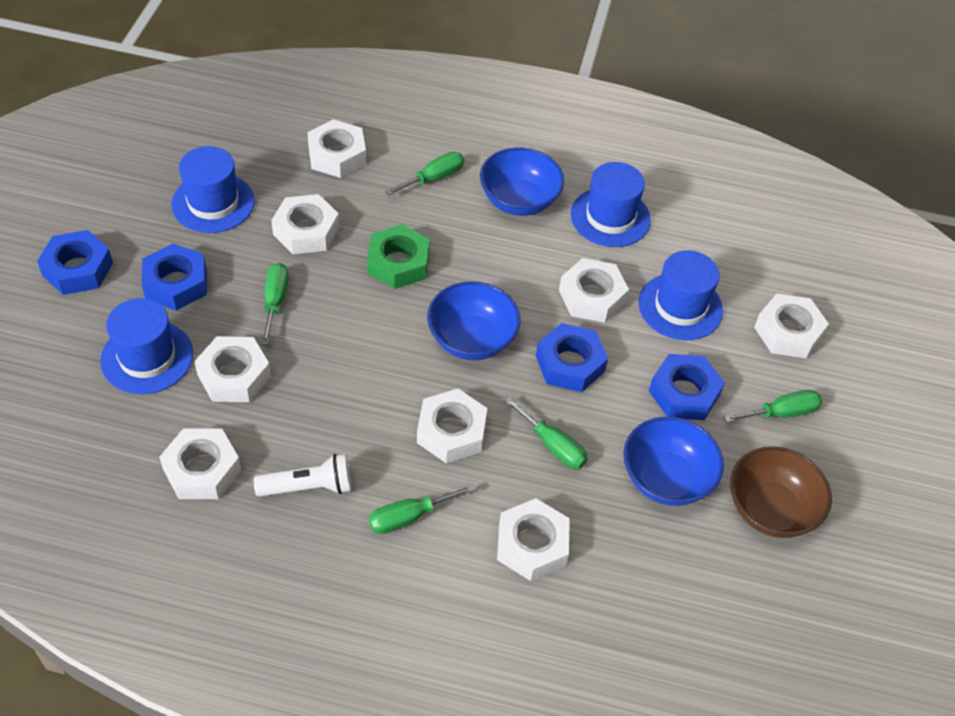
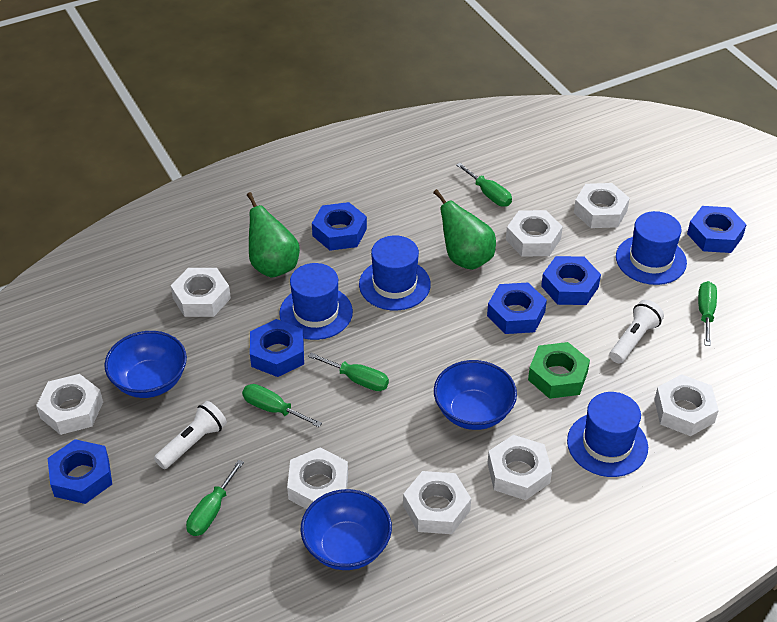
blue nut: [37,230,113,295] [142,243,207,311] [536,323,608,392] [649,354,725,420] = 4 -> [47,439,112,504] [250,319,304,377] [312,202,367,251] [487,282,547,334] [541,256,601,305] [687,206,747,253] = 6
brown bowl: [730,446,832,538] = 1 -> none = 0
green pear: none = 0 -> [247,192,300,278] [433,189,496,270] = 2
white flashlight: [254,454,351,497] = 1 -> [154,401,227,469] [610,300,664,364] = 2

